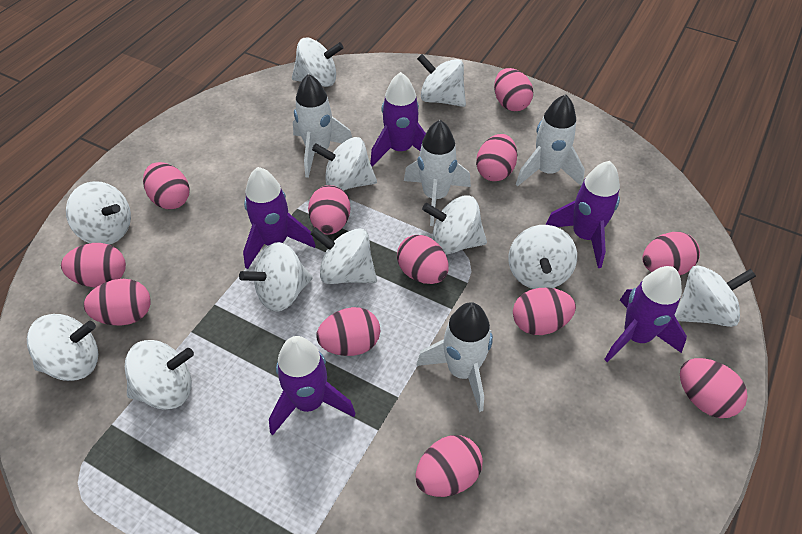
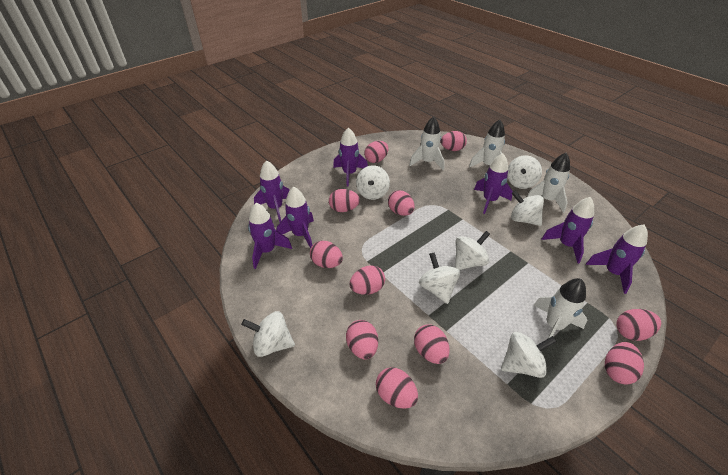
pink egg: [61,243,126,287] [84,279,151,326] [143,162,189,209] [308,185,350,235] [316,307,380,356] [397,235,449,284] [415,435,483,497] [476,134,517,181] [494,68,533,111] [513,288,576,335] [642,232,700,275] [680,358,748,418] = 12 -> [310,241,343,268] [329,189,360,212] [346,320,378,360] [349,265,385,295] [365,141,388,163] [376,367,418,409] [388,190,415,216] [414,325,450,364] [441,131,467,151] [605,342,644,385] [616,309,661,341] = 11
purple rocket: [243,167,315,269] [269,336,356,435] [370,72,426,166] [546,161,620,268] [604,266,687,362] = 5 -> [248,203,292,269] [254,160,290,222] [277,187,314,248] [333,127,368,187] [474,153,513,214] [541,197,594,263] [586,225,648,294] = 7
white spinning top: [27,314,98,381] [66,181,131,244] [125,340,194,410] [239,242,312,312] [292,38,344,87] [310,227,377,284] [312,137,377,191] [417,54,466,107] [422,195,487,255] [509,225,577,289] [674,265,756,327] = 11 -> [241,311,295,357] [356,165,390,200] [419,252,460,304] [455,231,490,270] [501,332,557,378] [507,155,542,189] [511,190,544,226] = 7

